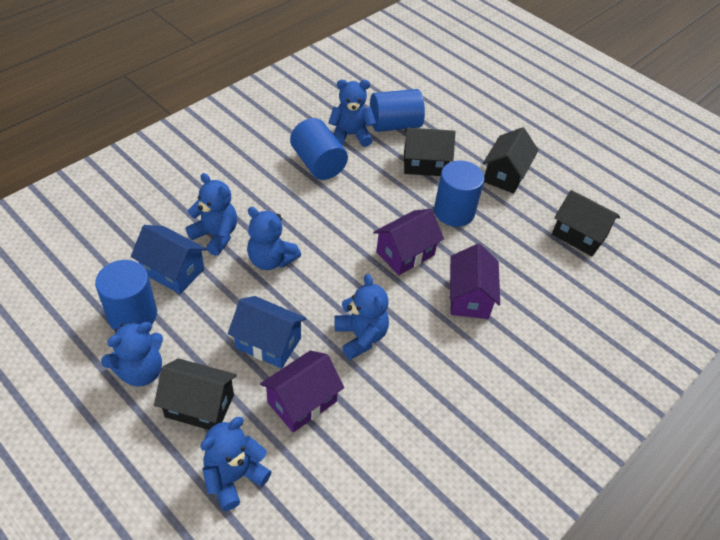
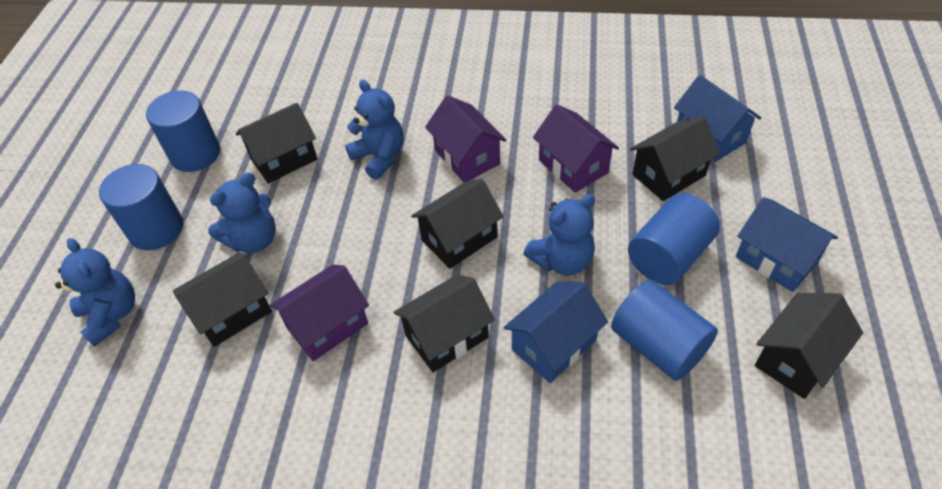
black house: [154,358,237,430] [404,128,456,176] [483,127,539,194] [552,190,620,256] = 4 -> [173,253,272,347] [236,103,318,184] [394,275,495,372] [411,179,504,269] [630,116,720,201] [755,293,863,399] = 6
blue house: [131,225,207,294] [228,296,306,369] = 2 -> [504,281,608,383] [674,75,761,162] [736,197,838,292] = 3
blue teddy bear: [101,322,163,387] [186,173,237,256] [200,417,272,511] [247,207,301,270] [328,80,376,147] [334,274,389,360] = 6 -> [55,238,135,347] [208,172,276,253] [345,80,404,180] [523,194,595,275] = 4

